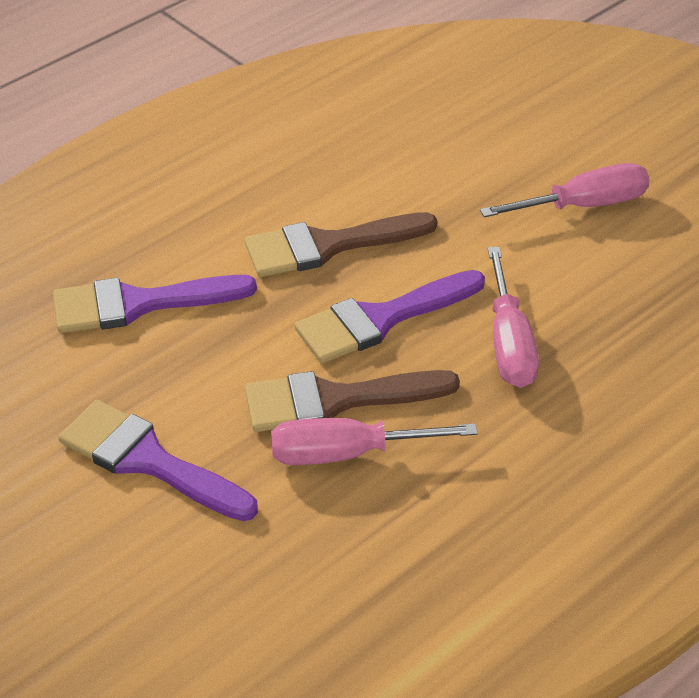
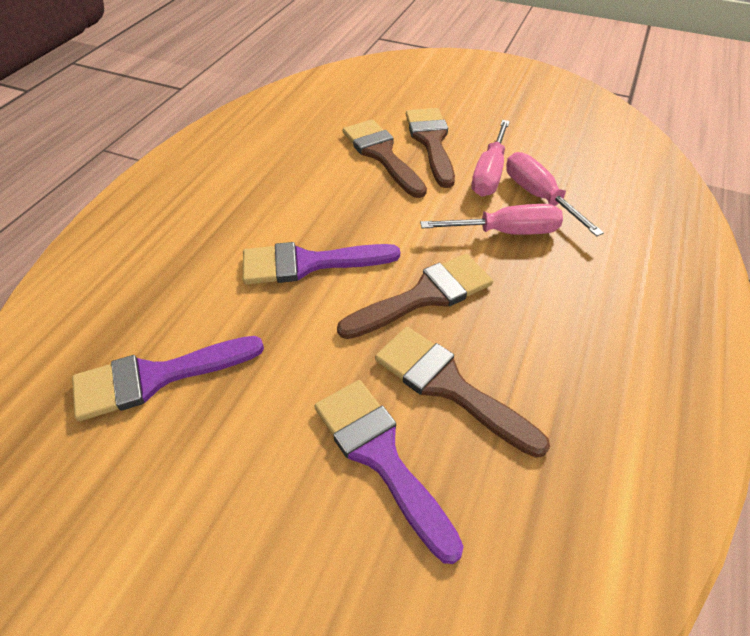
brown brush: [245,212,438,277] [245,370,460,432] = 2 -> [337,254,493,339] [343,119,427,198] [375,327,550,458] [406,108,455,188] = 4

